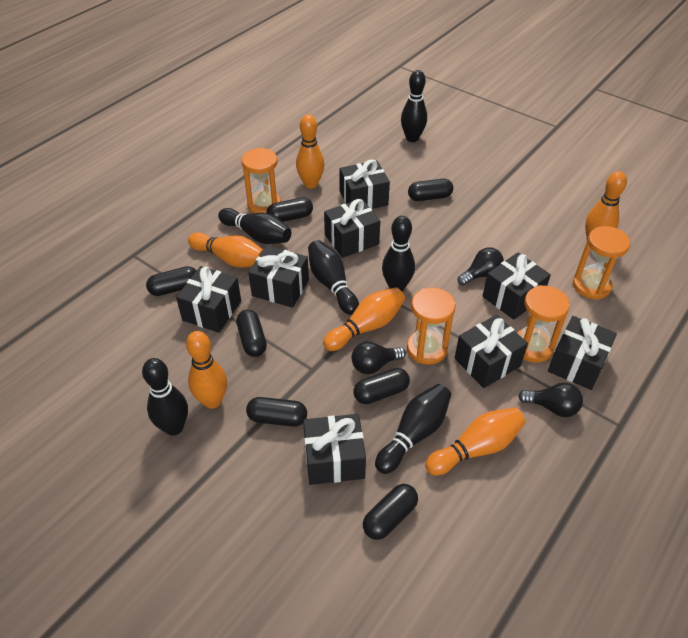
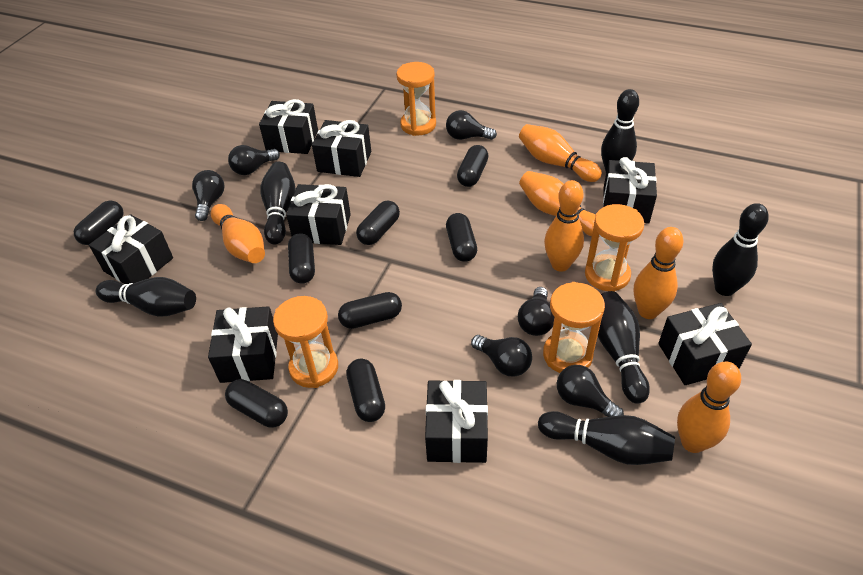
black capsule: [146,266,197,296] [236,310,267,357] [246,397,307,427] [266,197,313,222] [353,368,410,404] [363,484,418,540] [408,179,453,201] = 7 -> [74,200,123,245] [225,379,288,428] [288,234,315,284] [338,292,402,329] [346,359,385,422] [356,200,400,245] [446,213,477,262] [457,145,488,187] = 8
black light bulb: [352,341,406,374] [458,247,504,286] [518,382,583,417] = 3 -> [192,170,225,221] [228,145,280,175] [446,110,497,140] [471,335,532,377] [518,287,554,336] [557,365,624,417] = 6

